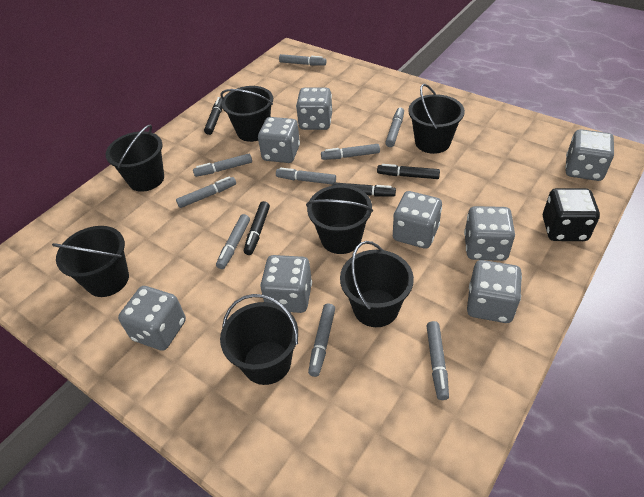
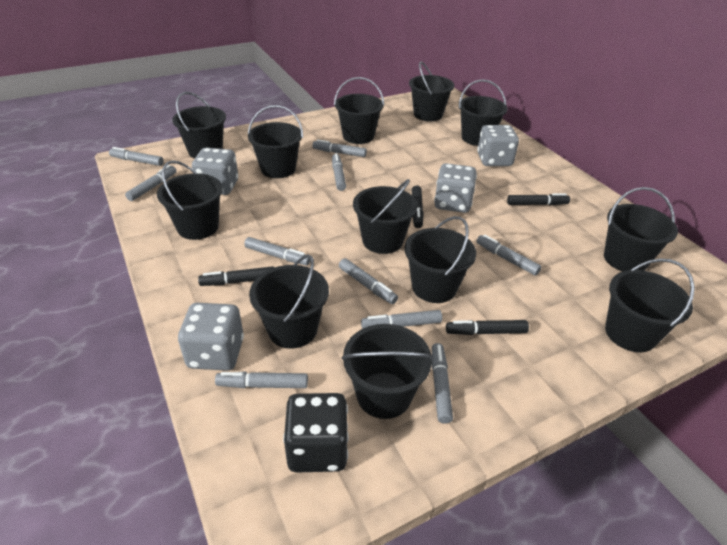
black bucket: [52,226,129,297] [105,125,164,192] [220,294,298,385] [221,86,273,142] [306,185,373,254] [340,241,414,327] [408,84,465,154] = 7 -> [157,160,223,240] [172,92,226,159] [248,105,303,178] [249,254,329,349] [334,77,384,144] [341,324,434,419] [353,179,417,254] [405,216,476,303] [409,61,454,121] [459,79,508,146] [604,187,678,272] [605,258,695,352] = 12
grey dice: [118,286,186,351] [258,117,300,163] [260,255,312,313] [296,87,332,130] [393,191,442,249] [464,206,515,261] [467,260,522,323] [565,129,614,181] = 8 -> [178,303,244,371] [192,148,238,195] [434,163,477,213] [477,125,519,166] = 4
grey marker: [176,177,236,208] [193,154,252,177] [216,214,250,269] [276,167,336,184] [279,54,327,66] [308,304,335,377] [321,144,380,160] [385,107,404,147] [426,321,449,400] = 9 -> [109,147,164,166] [125,165,176,201] [215,371,308,388] [244,237,310,265] [313,139,367,157] [332,153,346,191] [339,258,398,304] [361,310,442,329] [432,343,453,424] [476,235,541,275] = 10

